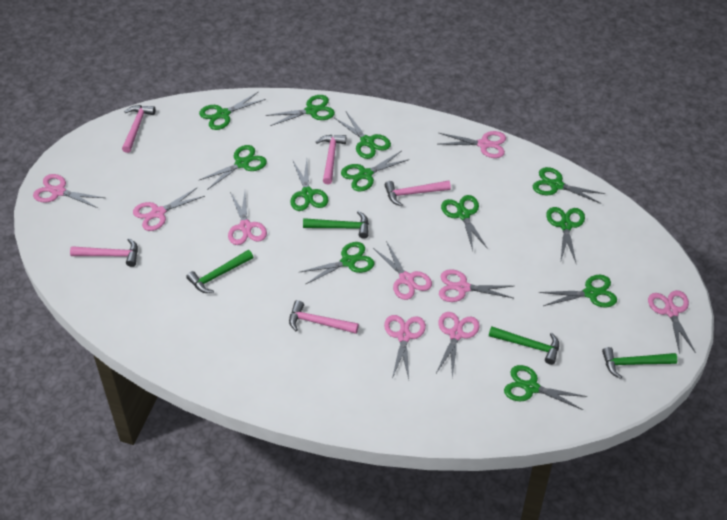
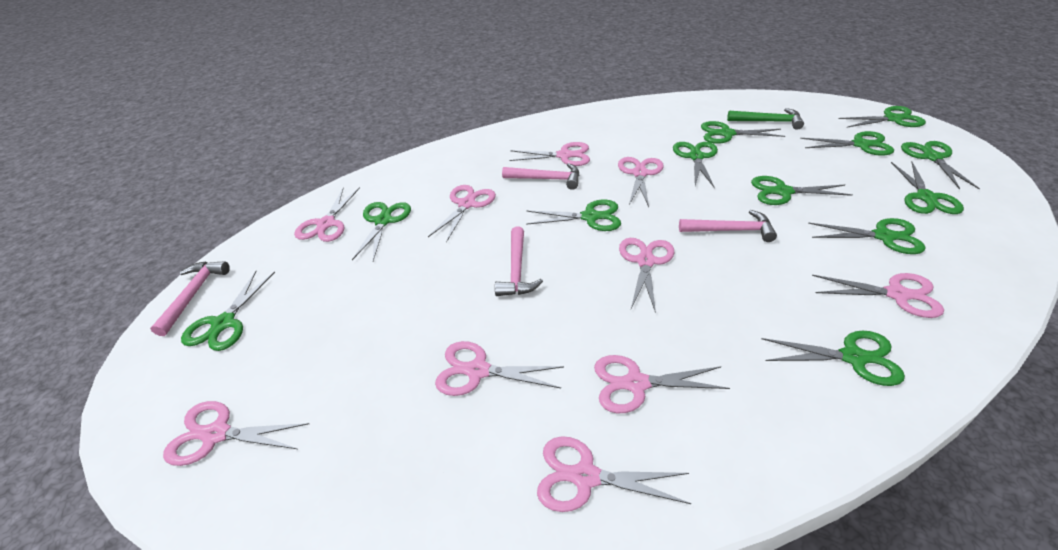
green hammer: [186,250,253,293] [303,211,369,239] [489,326,559,365] [602,347,677,379] = 4 -> [727,108,804,130] = 1
pink hammer: [70,238,138,267] [122,105,155,153] [289,300,359,334] [316,135,346,184] [385,181,451,206] = 5 -> [150,261,230,336] [495,226,543,296] [502,163,579,190] [679,210,777,242] = 4
pink scissors: [33,174,105,208] [133,187,205,231] [228,192,267,245] [373,241,432,300] [384,315,426,379] [436,312,480,377] [439,131,506,158] [439,269,513,302] [648,290,696,354] = 9 -> [163,401,309,466] [294,187,360,242] [428,185,496,242] [435,341,564,396] [509,142,590,166] [537,436,692,512] [594,355,730,413] [618,157,664,207] [619,238,674,313] [812,273,944,318] = 10

